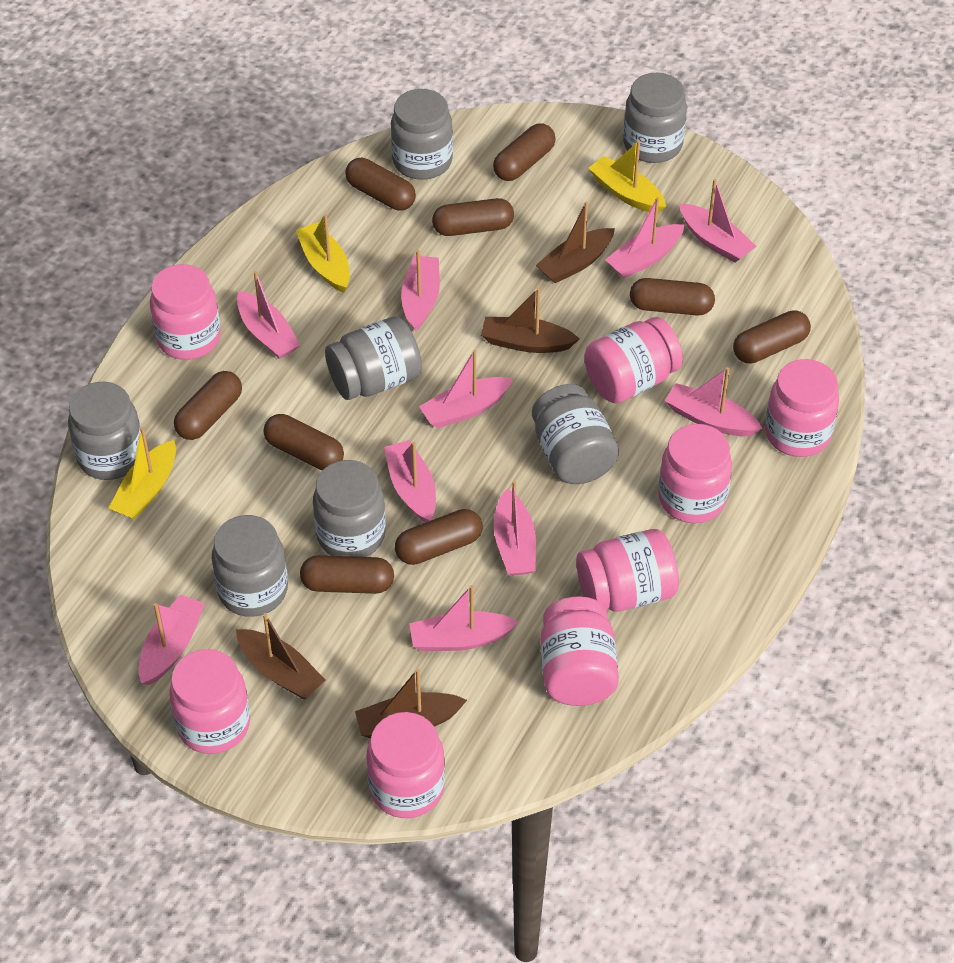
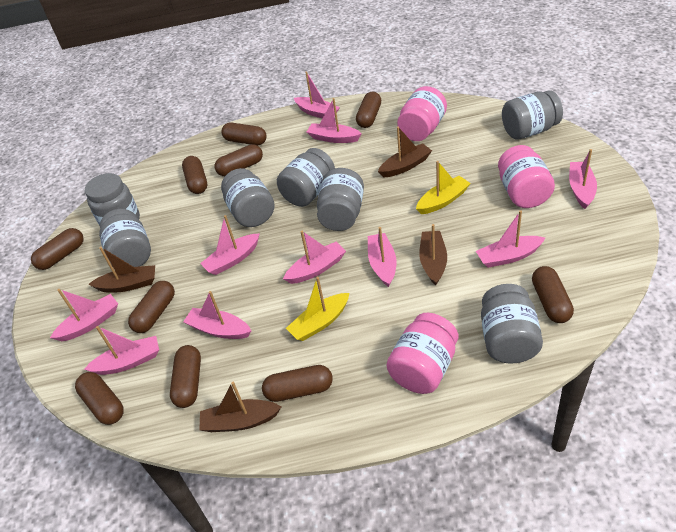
brown capsule: [174,371,242,440] [263,414,344,470] [300,555,394,594] [345,158,416,211] [395,509,482,565] [432,198,514,236] [493,123,556,181] [630,278,715,315] [733,310,811,363] = 9 -> [31,228,84,270] [75,372,124,425] [128,281,175,333] [170,345,201,408] [182,156,207,194] [215,144,263,176] [221,122,267,145] [262,365,333,402] [356,92,381,128] [532,266,574,323] = 10
pink jar: [150,264,221,360] [169,649,250,754] [366,712,445,818] [540,596,619,706] [576,529,679,612] [584,317,683,403] [658,424,732,523] [765,359,839,457] = 8 -> [387,313,458,394] [397,86,447,141] [498,145,555,208] = 3
yellow boat: [109,427,176,519] [296,214,350,293] [588,140,666,213] = 3 -> [286,277,349,341] [416,161,471,214] = 2

